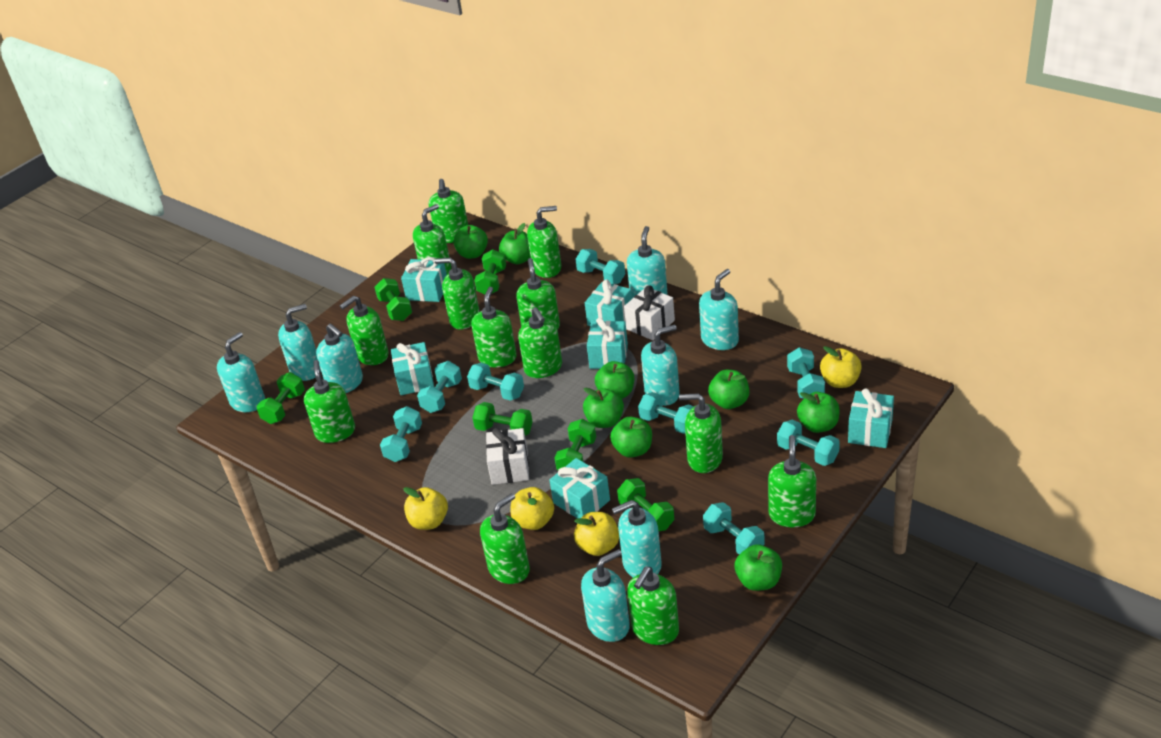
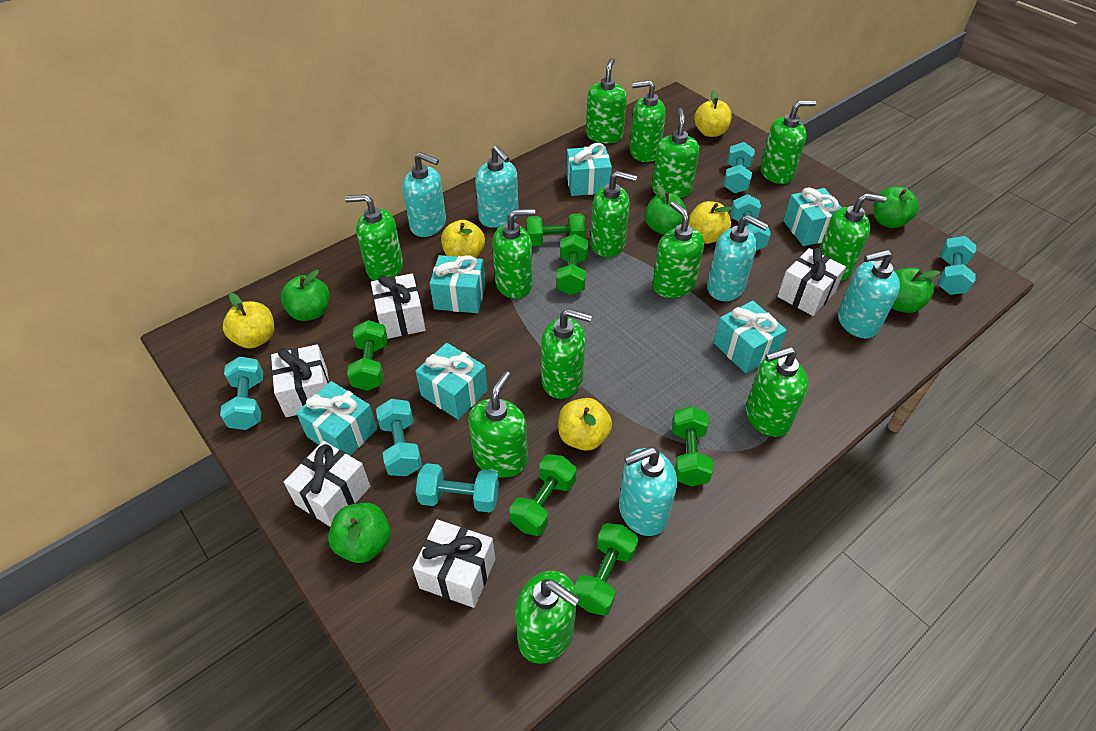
green apple: [453,225,488,259] [499,223,531,264] [583,388,624,428] [595,361,634,399] [610,417,652,458] [708,370,749,409] [735,544,782,591] [797,392,840,433] = 8 -> [280,270,330,321] [328,503,391,563] [645,184,687,235] [873,187,919,228] [892,267,940,313] = 5
turquoise dumbbell: [380,406,422,462] [417,361,462,413] [467,363,524,401] [575,249,625,284] [638,392,694,434] [703,502,764,554] [777,420,840,466] [787,347,825,399] = 8 -> [220,356,263,430] [376,399,422,476] [416,463,499,513] [723,142,755,194] [731,194,771,251] [938,236,976,295] = 6
turquoise soap dispenser: [217,332,265,412] [278,304,321,381] [316,323,363,393] [581,549,630,642] [612,500,662,578] [627,226,667,299] [641,324,680,406] [699,269,739,350] = 8 -> [403,152,446,237] [475,145,519,228] [619,447,677,536] [707,215,768,301] [838,249,900,338] = 5
white gift: [486,428,529,485] [624,285,675,340] = 2 -> [271,344,329,417] [284,441,370,527] [371,274,426,339] [413,520,495,608] [777,248,846,316] = 5
yellow apple: [403,487,448,530] [511,487,554,530] [574,512,619,556] [820,346,862,388] = 4 -> [223,293,274,348] [441,220,485,258] [558,398,612,451] [688,201,732,244] [694,90,732,137] = 5

